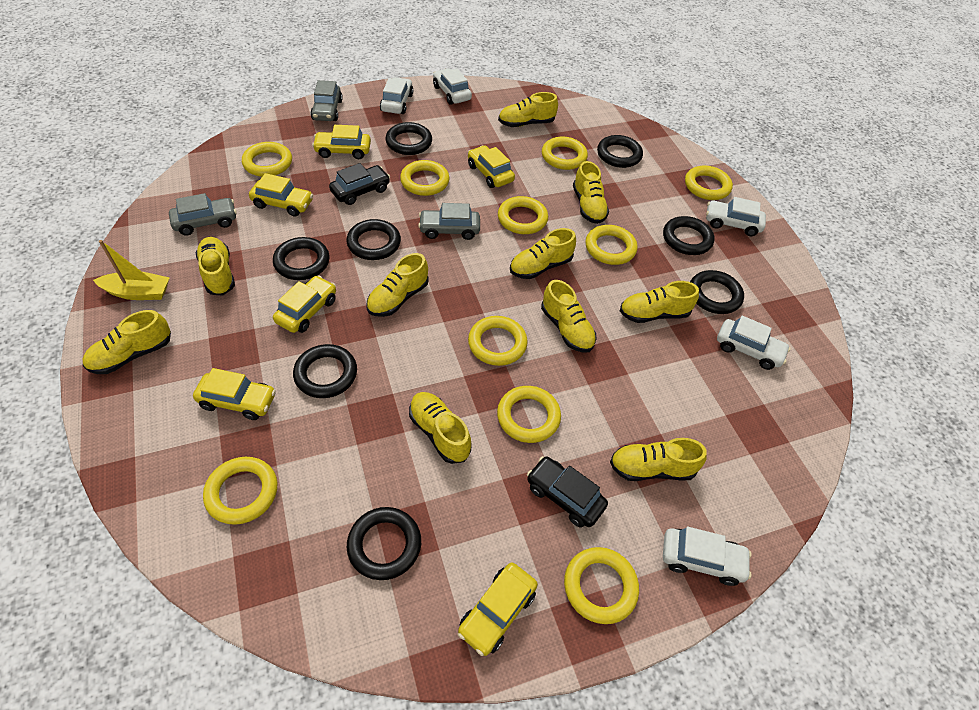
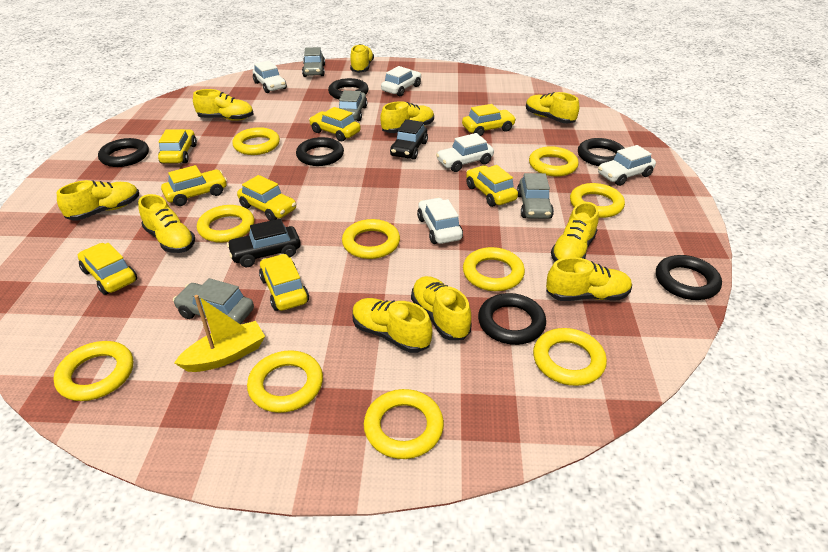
black ring: [273,237,329,280] [293,344,357,398] [346,219,401,260] [347,507,421,580] [386,122,432,155] [597,135,643,168] [663,216,714,255] [690,270,744,314] = 8 -> [98,138,149,167] [296,137,344,166] [328,78,369,99] [478,293,546,345] [578,138,625,166] [656,255,722,300] = 6
grey car: [169,193,237,236] [311,80,343,121] [418,203,480,240] = 3 -> [173,278,254,325] [302,47,325,77] [339,90,367,121] [517,173,554,219] = 4
yellow car: [193,368,276,420] [249,173,313,217] [273,275,336,333] [312,125,371,159] [458,563,538,656] [468,145,515,188] = 6 -> [78,243,137,295] [158,129,197,164] [161,165,227,206] [237,175,296,221] [259,254,309,311] [309,107,361,141] [462,104,516,136] [466,165,518,207] = 8

